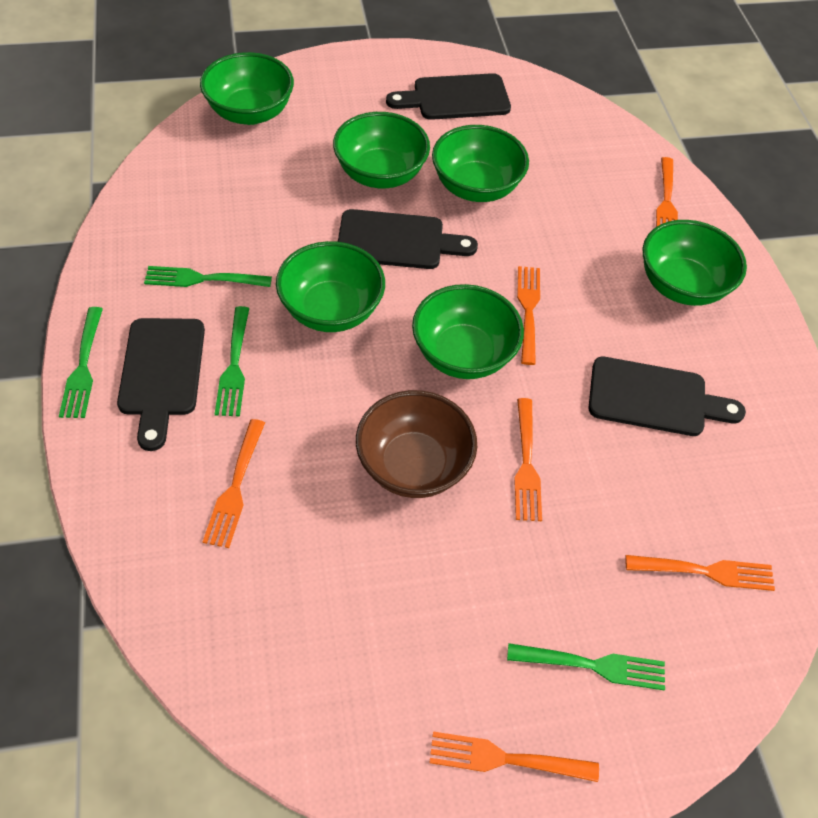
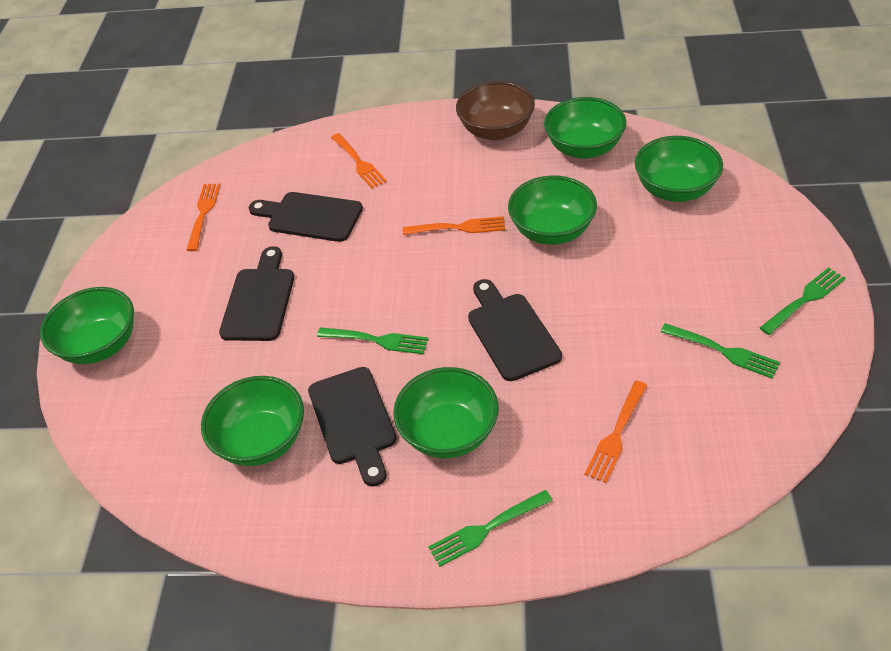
orange fork: [203,419,265,548] [429,732,599,782] [514,398,542,521] [517,266,540,365] [625,555,775,591] [656,157,678,227] = 6 -> [187,183,221,251] [331,133,387,188] [403,216,505,235] [584,381,648,483] = 4

